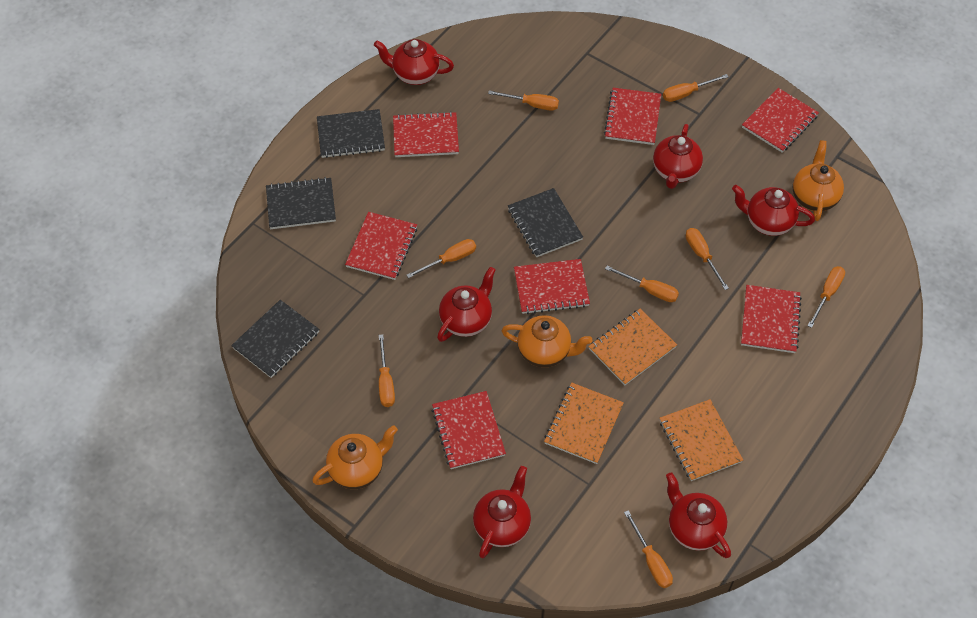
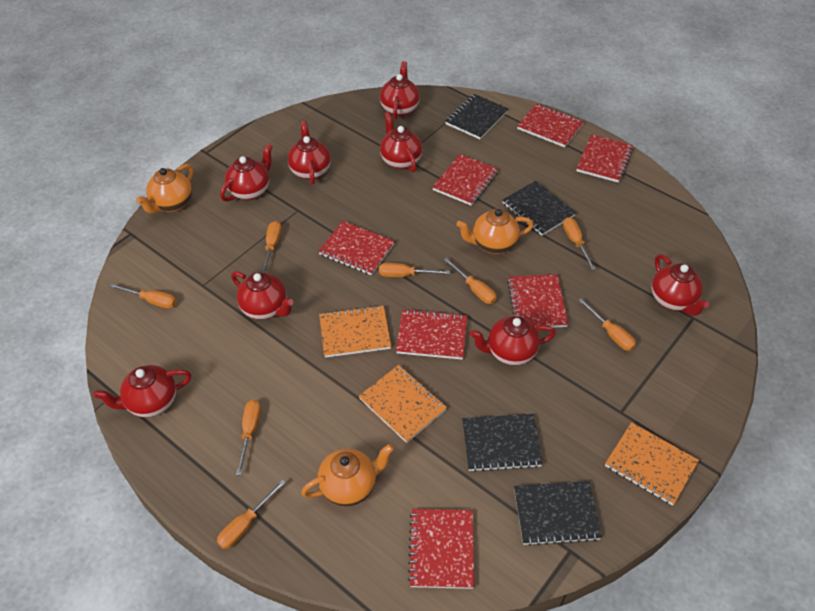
red teapot: [374,39,454,85] [437,267,495,342] [473,466,531,559] [653,124,703,189] [666,472,731,558] [732,185,815,236] = 6 -> [94,365,191,417] [220,144,273,202] [231,271,293,320] [288,121,331,185] [380,61,420,120] [380,112,422,173] [470,316,556,365] [652,254,709,316] = 8

